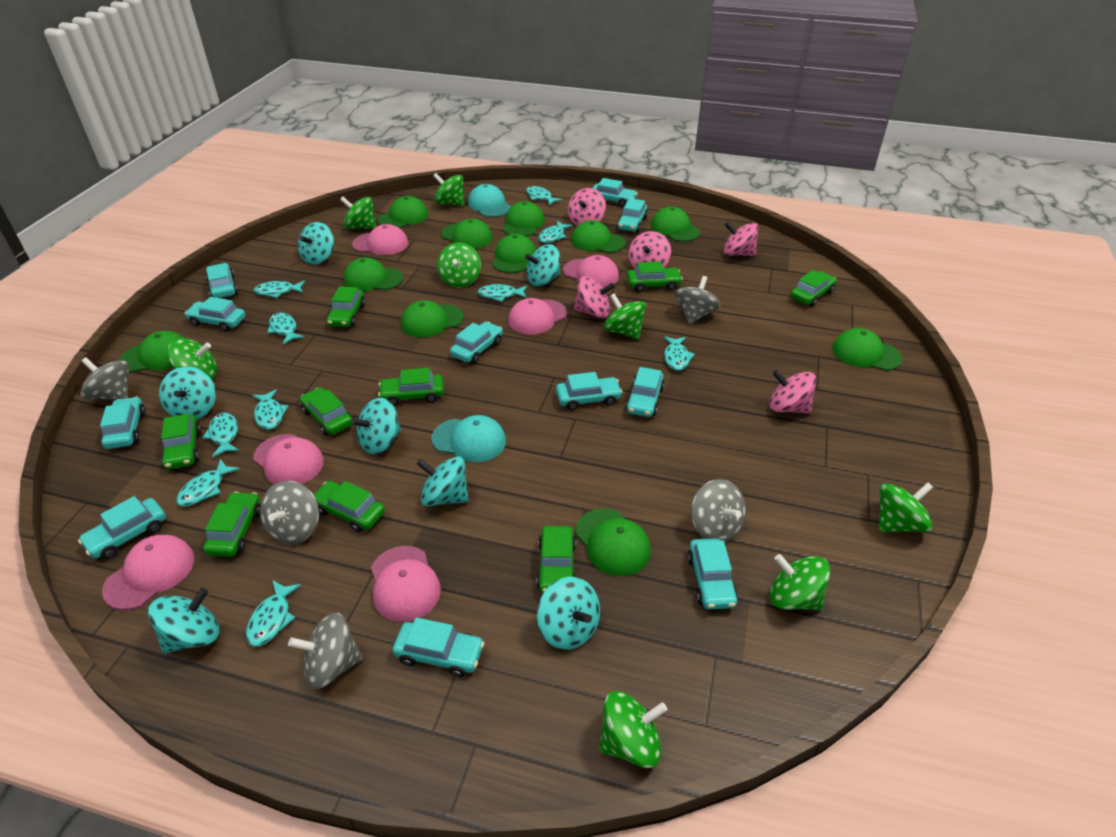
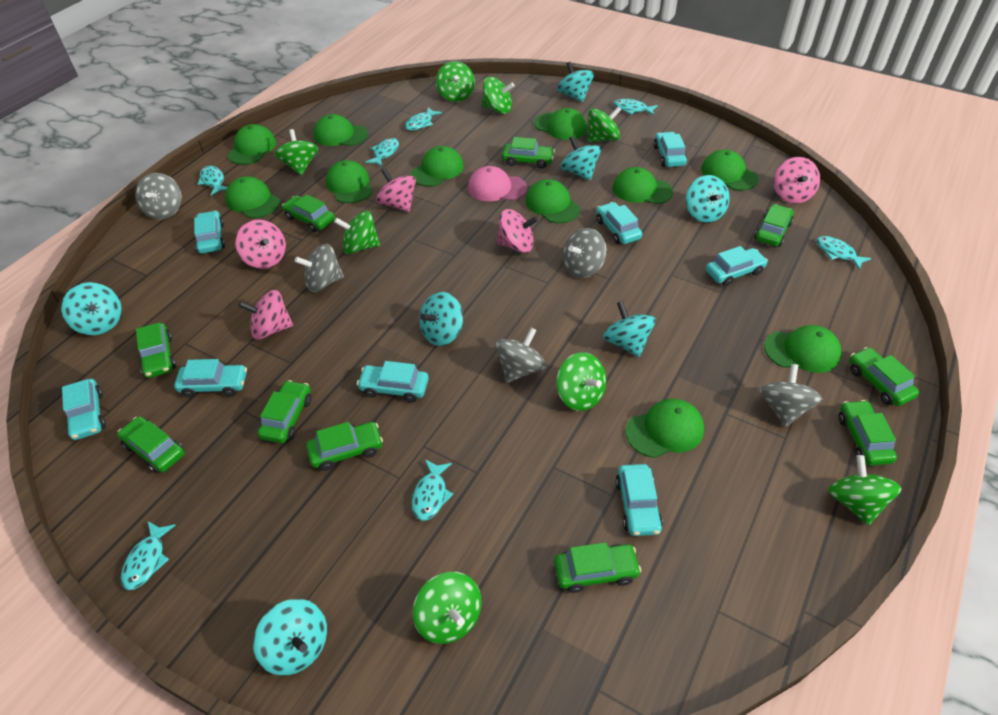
green car: [161,414,201,469] [203,492,261,557] [300,387,352,436] [313,481,385,532] [327,286,365,327] [378,368,444,406] [536,526,576,593] [627,261,683,292] [790,270,837,307] = 9 -> [117,416,184,473] [136,323,176,378] [258,380,312,443] [282,194,335,232] [306,422,383,471] [502,137,555,168] [554,542,641,593] [754,204,794,247] [838,400,897,466] [849,347,919,406] = 10
pink cap: [102,535,194,610] [253,434,324,484] [352,224,408,255] [371,546,441,622] [508,298,567,335] [563,255,619,288] = 6 -> [468,166,527,201] = 1
turquoise cap: [432,415,506,462] [468,184,511,217] = 2 -> none = 0
turquoise car: [78,496,166,559] [100,397,146,449] [184,297,246,332] [206,263,238,298] [392,617,484,677] [450,322,503,363] [556,372,623,410] [593,178,638,207] [617,198,648,232] [625,367,665,417] [687,538,738,609] = 11 -> [62,379,106,440] [174,359,247,398] [194,210,225,254] [357,361,429,402] [596,202,642,244] [615,464,663,536] [654,132,687,167] [706,246,768,286] = 8
turquoise fish: [176,459,240,507] [202,412,239,458] [246,580,301,647] [252,389,288,430] [254,281,305,298] [267,312,304,344] [478,284,527,302] [526,186,562,206] [539,221,572,243] [664,336,695,371] = 10 -> [121,521,176,590] [198,166,228,196] [365,138,399,166] [405,107,442,131] [412,459,453,521] [614,99,658,115] [817,236,872,270] = 7

